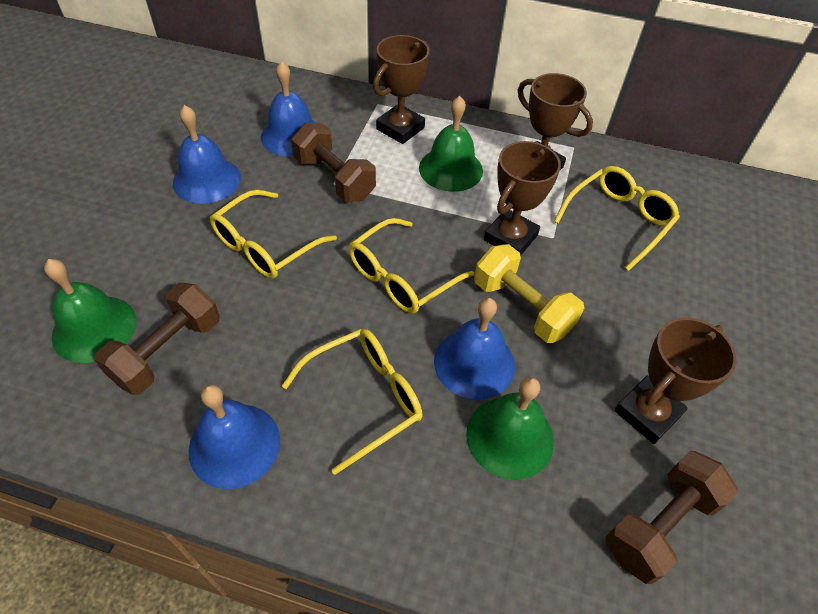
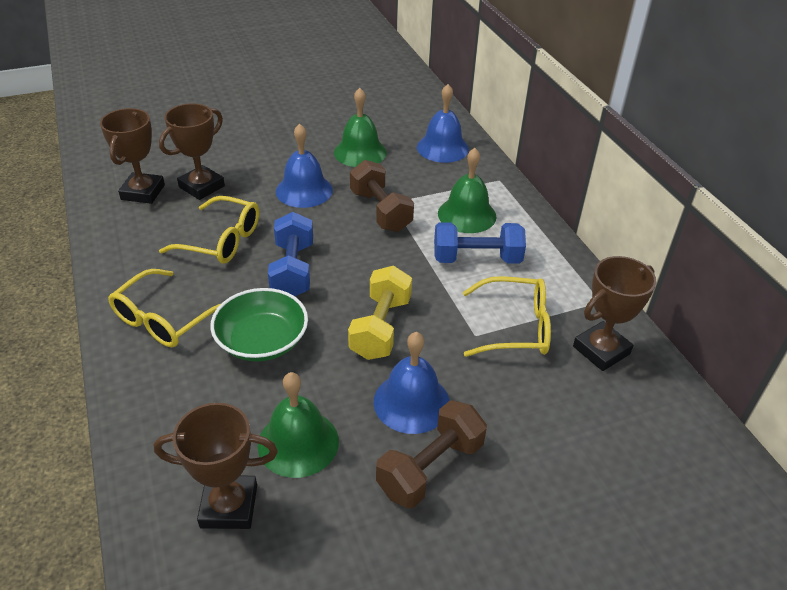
blue bell: [173,105,241,204] [188,385,280,489] [261,61,316,157] [434,298,515,400] = 4 -> [276,124,333,208] [374,332,450,434] [417,84,469,163] = 3
blue dumbbell: none = 0 -> [268,212,313,296] [434,222,526,263] = 2
brown dumbbell: [95,283,220,395] [291,122,376,202] [606,451,738,584] = 3 -> [350,160,414,232] [376,400,487,508] = 2
green bowl: none = 0 -> [210,288,308,362] = 1
yellow glasses: [210,190,337,279] [282,329,422,475] [349,218,474,314] [554,166,680,271] = 4 -> [108,269,221,347] [159,196,259,264] [463,276,551,357] = 3

